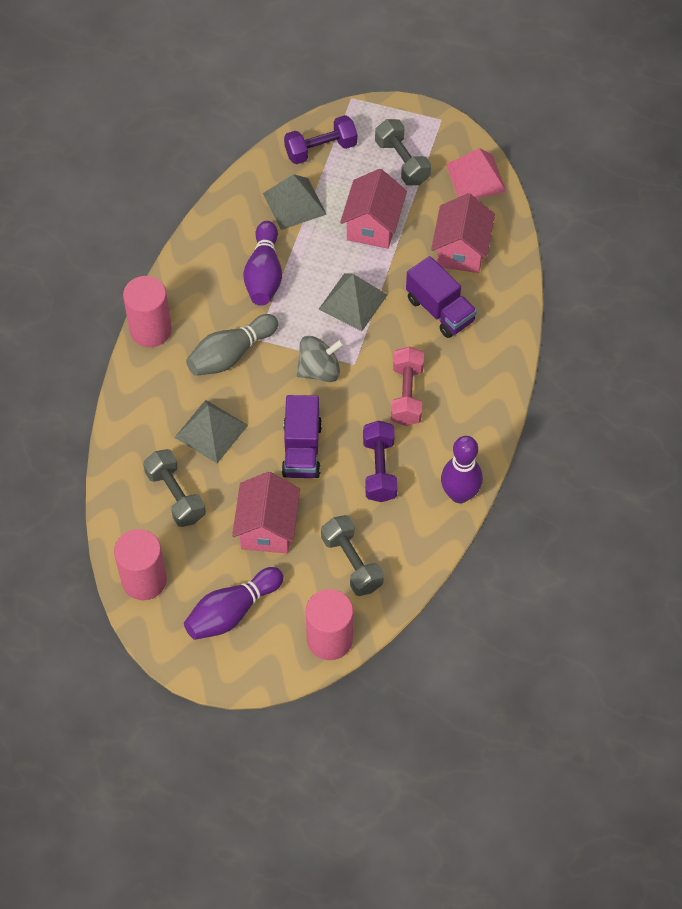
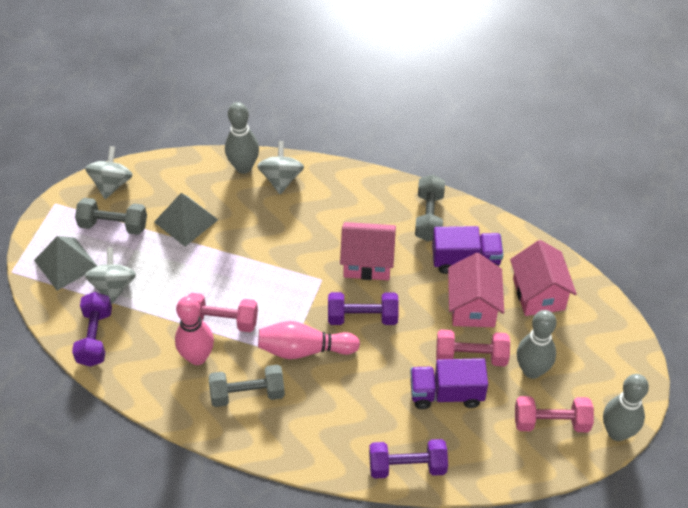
grey bowling pin: [186,314,278,376] = 1 -> [225,102,259,174] [517,310,557,379] [603,374,649,441] = 3
grey pyramid: [174,400,248,463] [263,174,327,230] [318,273,387,331] = 3 -> [34,236,97,291] [154,193,218,247] = 2
grey spinning top: [296,336,344,382] = 1 -> [85,146,133,199] [85,248,136,305] [257,141,304,194] = 3
pink bowling pin: none = 0 -> [175,296,214,365] [258,321,360,359] = 2
pink cylinder: [114,529,167,600] [123,276,172,347] [306,589,353,660] = 3 -> none = 0
pink dumbbell: [391,347,424,426] = 1 -> [188,293,258,332] [436,329,510,367] [515,396,594,432] = 3
pink pyramid: [446,148,506,199] = 1 -> none = 0
purple bowling pin: [184,567,284,640] [243,221,282,305] [441,436,483,503] = 3 -> none = 0
purple dumbbell: [284,115,357,164] [363,421,397,502] = 2 -> [72,292,112,367] [328,292,398,325] [369,439,448,479] = 3

